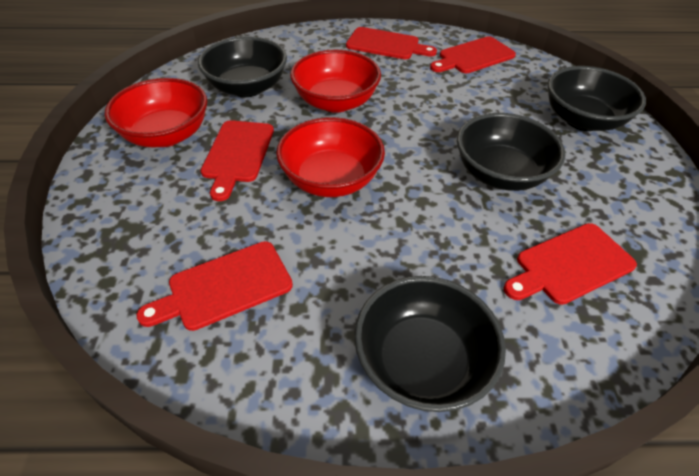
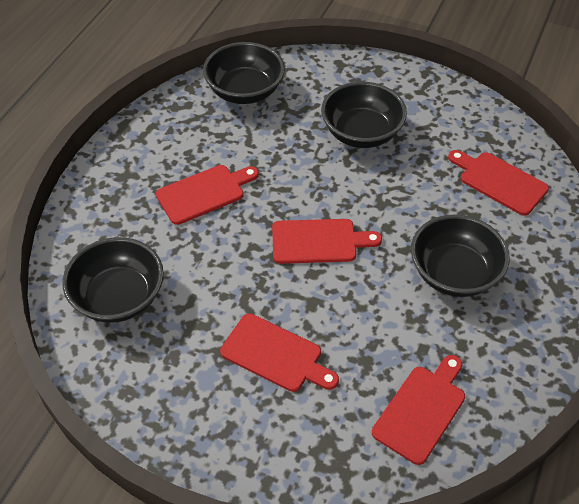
red bowl: [105,78,207,147] [276,117,385,197] [290,49,381,113] = 3 -> none = 0

